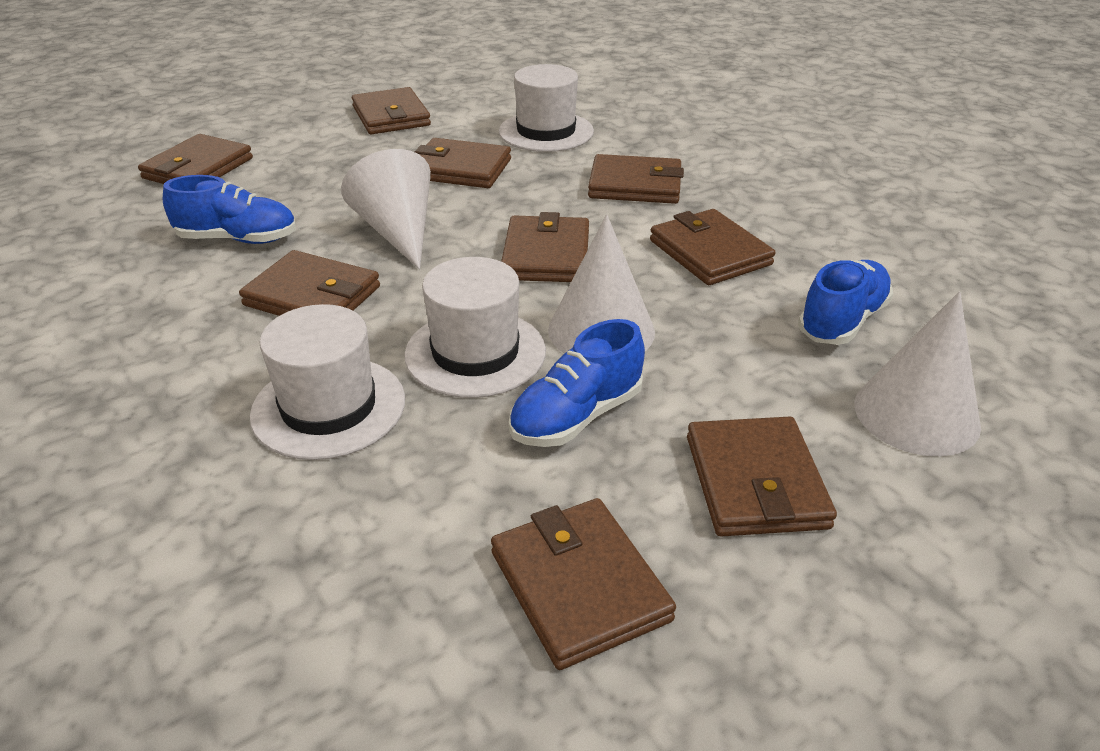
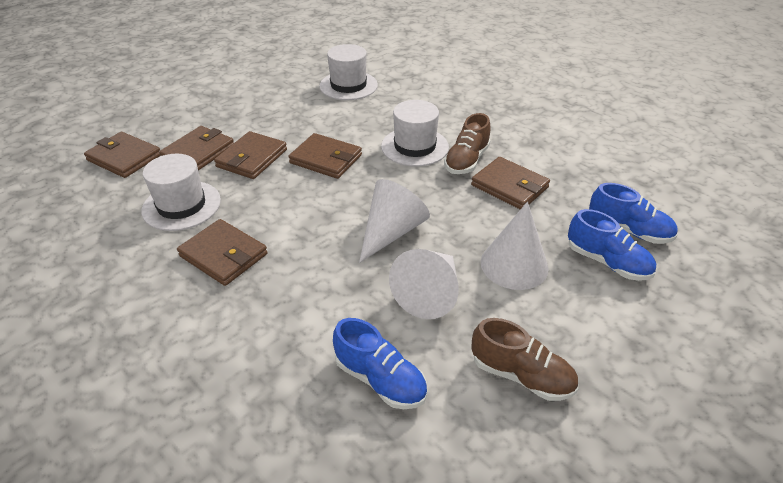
brown shoe: none = 0 -> [444,113,491,174] [472,318,578,401] = 2
brown wallet: [138,134,253,184] [239,250,380,316] [352,87,431,135] [415,138,511,188] [491,498,676,670] [501,212,589,282] [588,154,684,204] [650,209,775,285] [687,417,837,537] = 9 -> [84,132,161,178] [159,126,234,171] [177,219,268,286] [214,131,287,179] [288,133,362,179] [471,157,550,209] = 6

